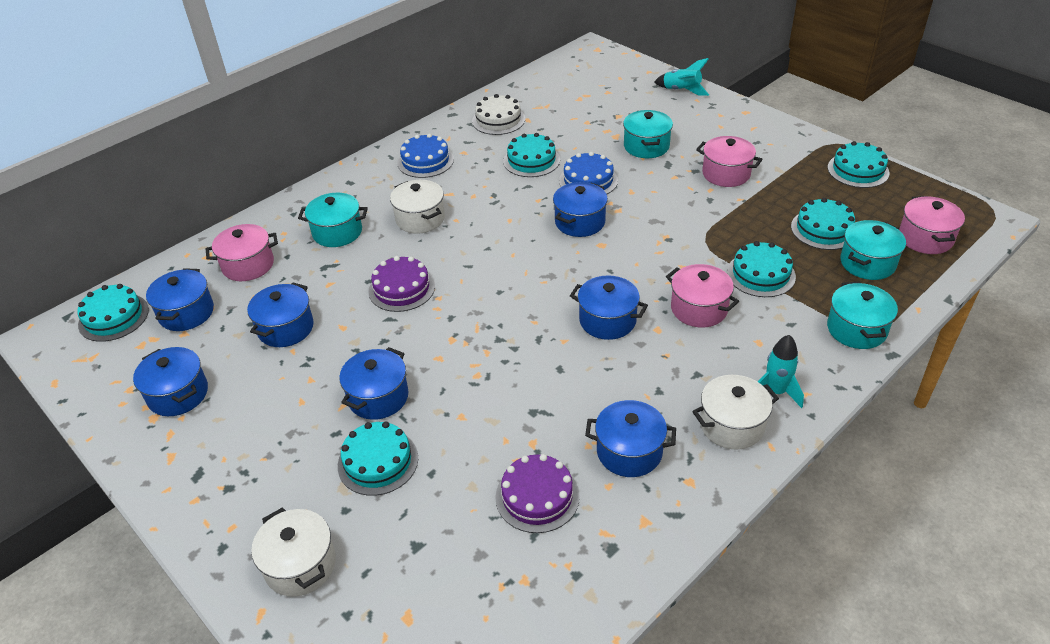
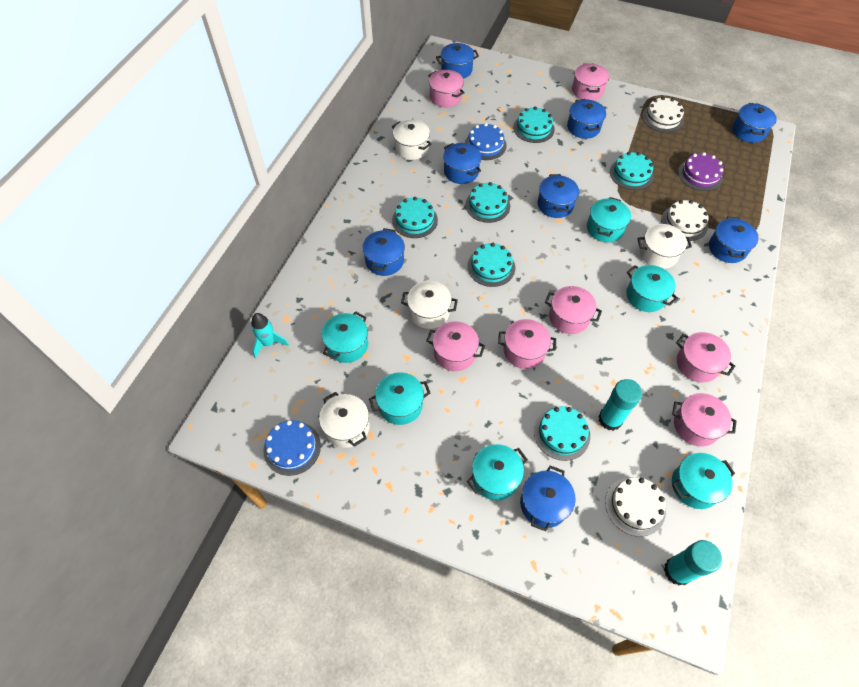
blue pot: [133,347,208,416] [146,268,214,331] [247,282,314,347] [339,347,409,420] [553,182,608,237] [570,275,648,340] [585,400,676,477] = 7 -> [362,228,405,276] [436,43,479,79] [443,143,482,184] [520,466,575,532] [537,174,579,218] [567,99,606,139] [709,216,758,263] [732,103,777,143] = 8
pink pot: [206,224,278,281] [666,264,739,328] [696,136,763,187] [899,196,965,254] = 4 -> [426,321,485,371] [428,70,465,107] [498,319,556,369] [545,286,602,334] [572,63,609,101] [672,393,737,447] [676,332,735,382] = 7
purple cake: [368,256,435,312] [495,454,580,533] = 2 -> [678,152,723,191] = 1
turquoise glue stick: none = 0 -> [598,379,642,431] [664,540,722,586] = 2
turquoise pot: [298,193,368,247] [623,110,673,158] [827,282,898,349] [840,220,906,280] = 4 -> [322,311,368,363] [369,372,431,425] [467,444,528,501] [587,197,631,242] [626,265,678,312] [672,453,735,509] = 6
turquoise rocket: [654,58,709,96] [758,335,804,408] = 2 -> [251,313,289,358] = 1
white cake: [472,94,525,135] = 1 -> [605,477,666,537] [642,97,684,132] [661,200,709,241] = 3
white pot: [251,507,336,597] [390,180,445,233] [692,375,779,450] = 3 -> [319,392,370,448] [392,120,432,160] [401,281,458,329] [637,224,692,269] = 4

